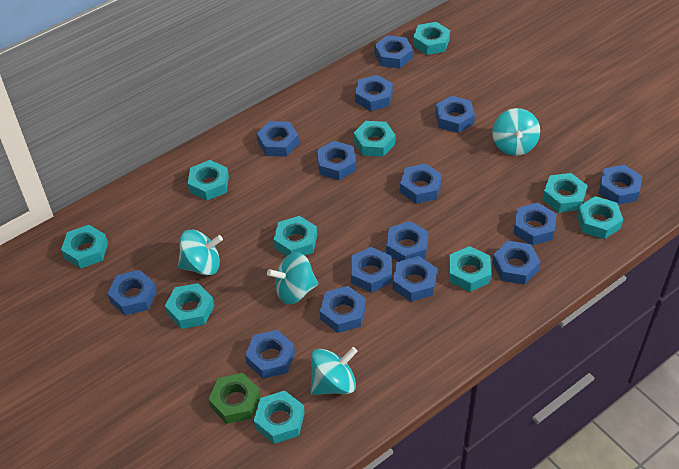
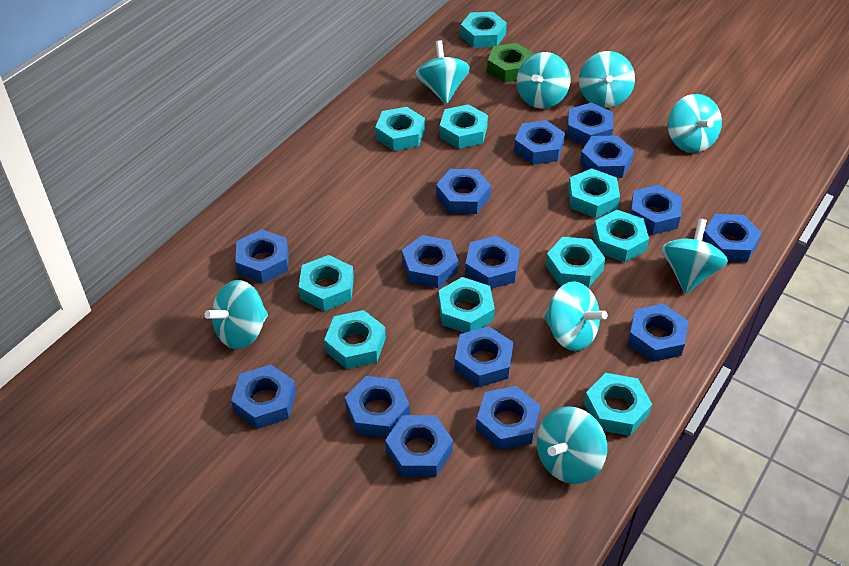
turquoise spinning top: [178,230,223,276] [267,252,318,305] [310,347,358,395] [492,108,540,156] = 4 -> [205,280,268,349] [415,40,470,104] [517,52,570,108] [537,406,607,484] [544,281,608,351] [579,51,635,108] [661,219,728,294] [668,94,722,153] = 8

